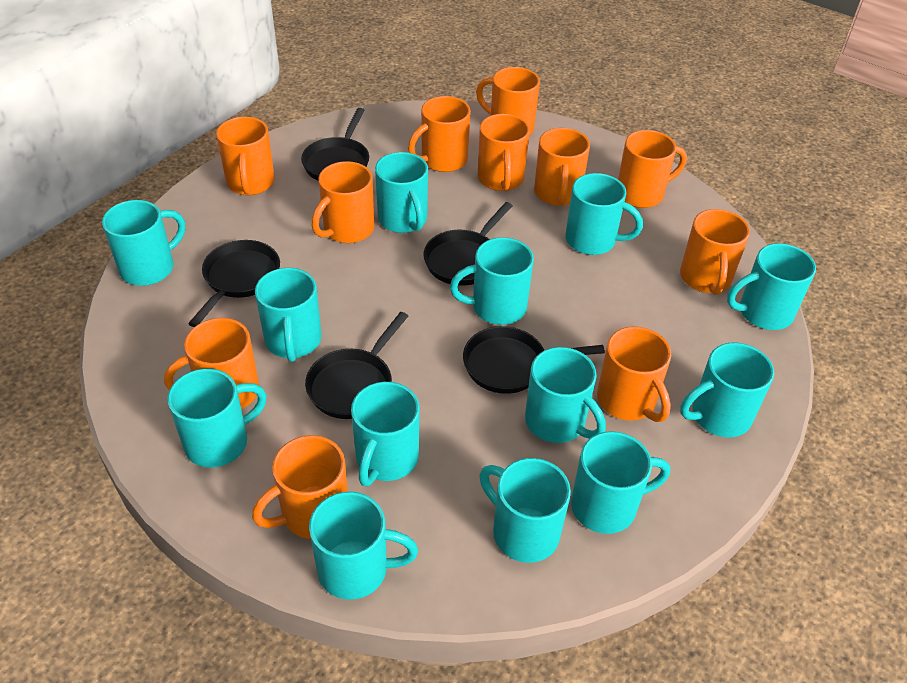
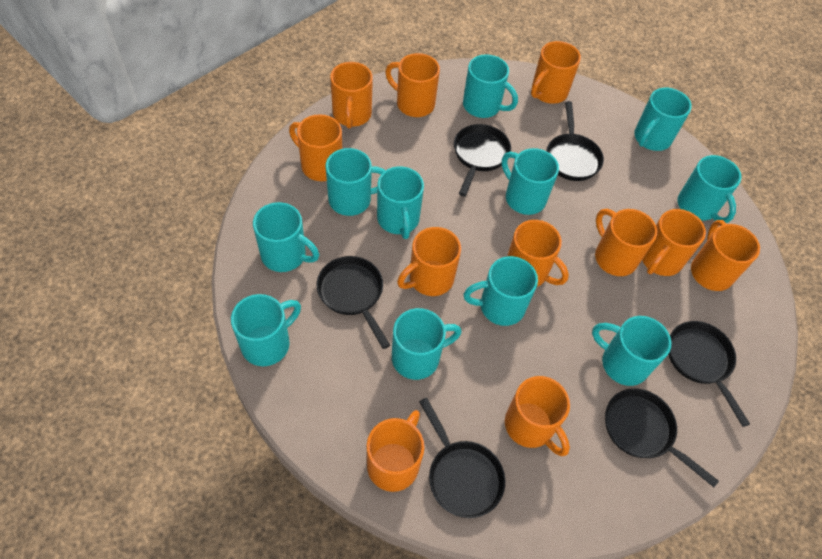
black pan: [188,240,280,327] [301,108,369,181] [305,312,408,419] [424,202,512,286] [463,326,605,394] = 5 -> [317,256,390,349] [419,398,505,518] [454,124,511,196] [546,101,604,181] [605,388,719,487] [668,321,750,427] = 6
turquoise mug: [102,200,185,286] [167,368,267,468] [255,268,322,362] [309,492,418,600] [351,382,420,486] [375,152,428,233] [450,237,534,325] [480,458,571,563] [525,347,606,443] [565,173,643,255] [571,431,670,534] [680,343,774,437] [727,243,816,330] = 13 -> [231,294,301,366] [253,202,319,272] [326,148,386,216] [377,166,424,239] [392,308,462,380] [463,54,518,118] [463,256,538,326] [502,148,559,215] [592,316,671,386] [634,88,692,151] [677,155,742,223] = 11

